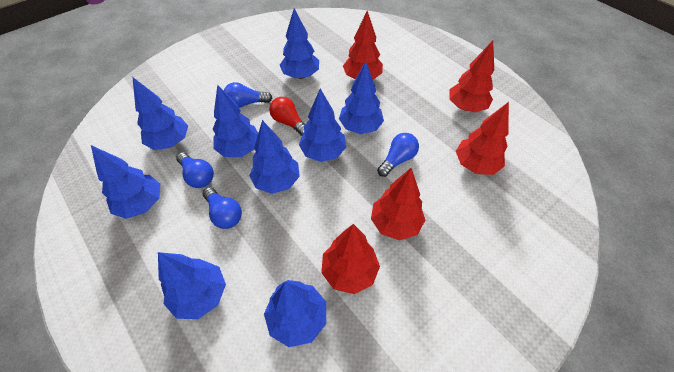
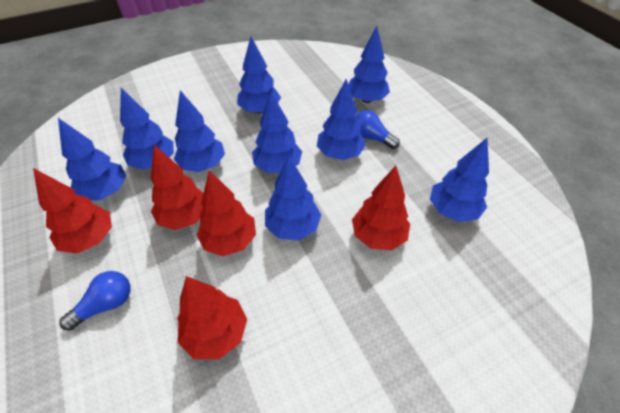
blue light bulb: [176,152,214,188] [203,187,242,229] [224,82,272,108] [377,133,419,177] = 4 -> [59,271,131,331] [356,110,400,149] = 2
red light bulb: [269,97,305,136] = 1 -> none = 0

